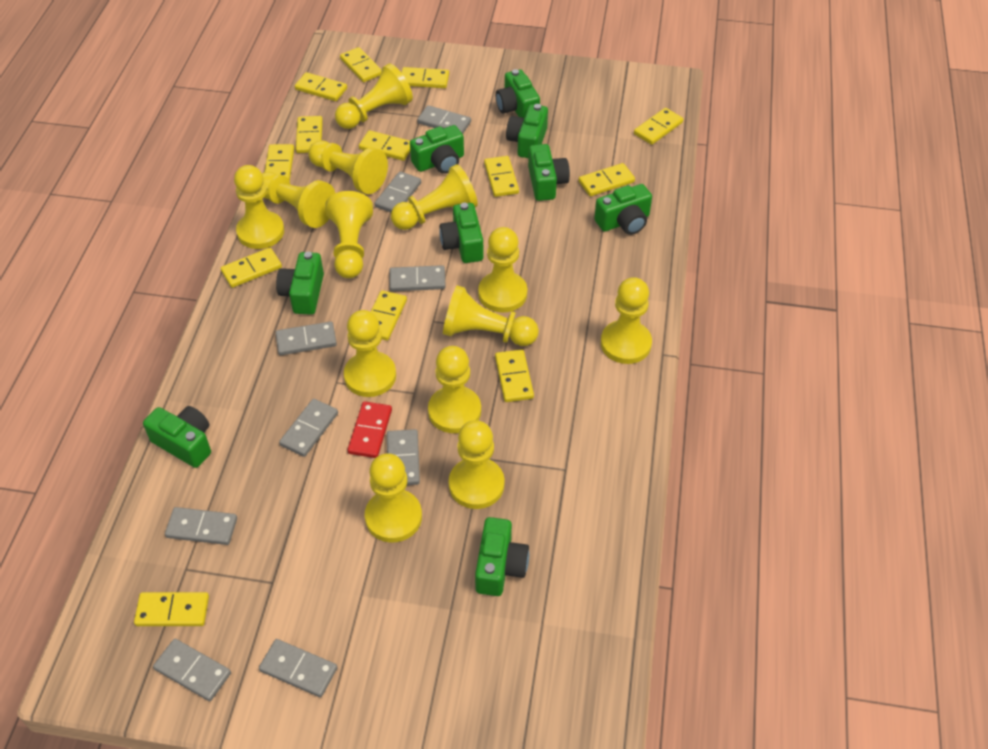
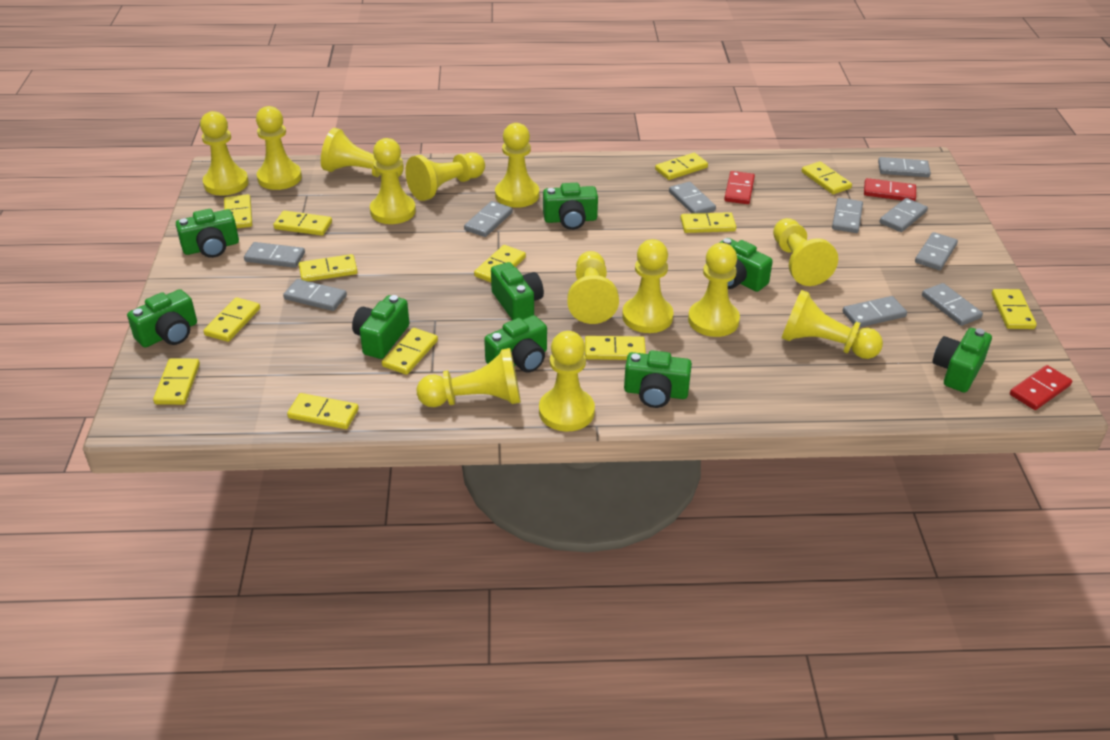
grey domino: [153,639,231,701] [165,507,237,545] [259,639,338,697] [276,321,337,355] [279,399,338,457] [375,171,421,212] [387,429,420,485] [389,265,446,291] [417,105,471,134] = 9 -> [244,242,305,268] [283,279,347,311] [464,201,513,237] [669,182,716,214] [832,198,863,233] [843,296,907,327] [878,157,931,177] [879,198,928,232] [915,232,958,270] [922,283,983,326] = 10
red domino: [347,401,392,458] = 1 -> [724,171,755,204] [864,178,916,201] [1010,365,1072,410] = 3

